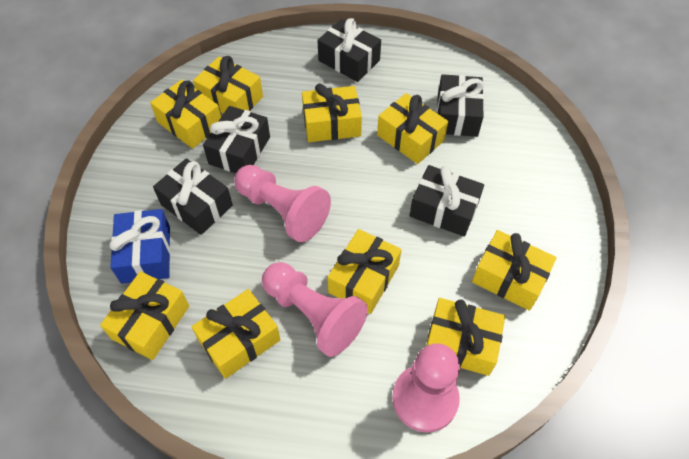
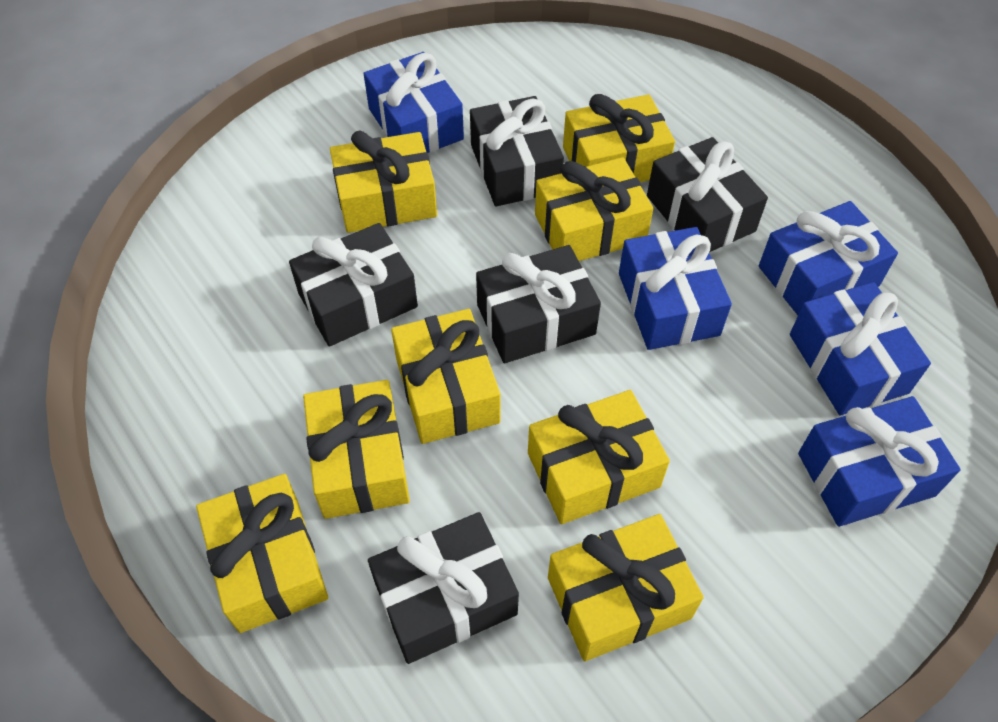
blue gift: [109,209,170,284] = 1 -> [364,52,464,153] [619,227,732,350] [759,201,898,315] [790,282,931,416] [798,396,961,527] = 5
pink pawn: [234,165,331,242] [262,262,368,357] [392,343,460,433] = 3 -> none = 0
yellow gift: [100,271,189,360] [150,79,221,149] [192,289,281,379] [193,56,263,114] [302,83,362,142] [327,229,401,314] [377,93,448,164] [426,298,505,376] [472,230,557,311] = 9 -> [196,474,328,633] [303,380,410,519] [330,131,437,233] [391,309,500,444] [528,390,670,524] [535,157,653,261] [548,514,704,661] [563,94,675,182] = 8

